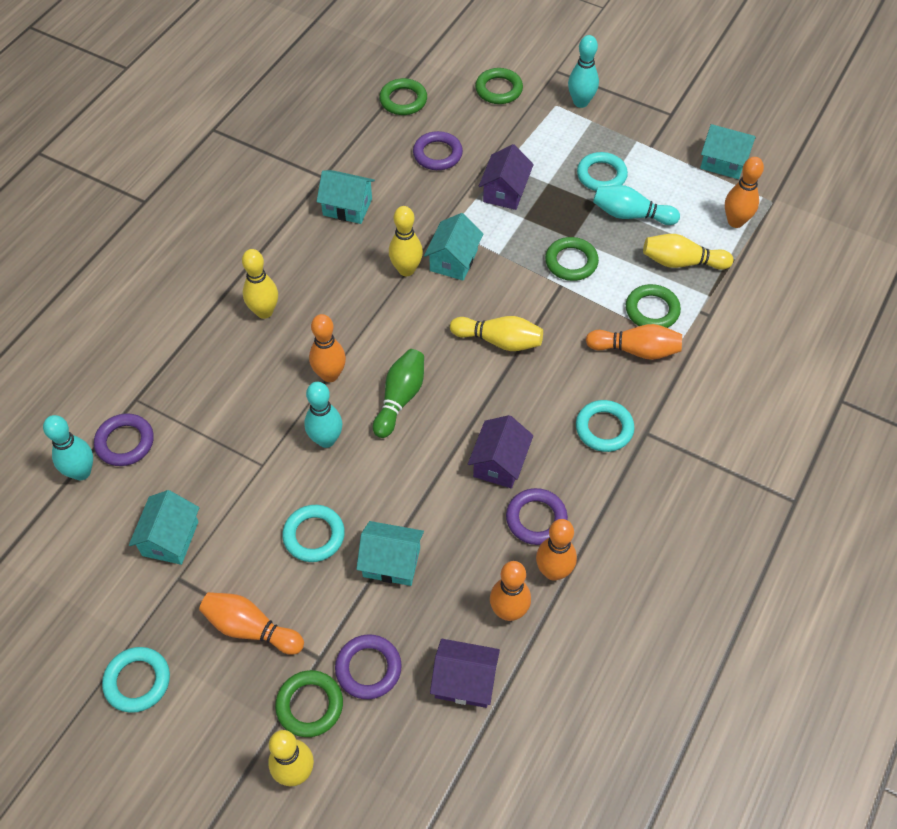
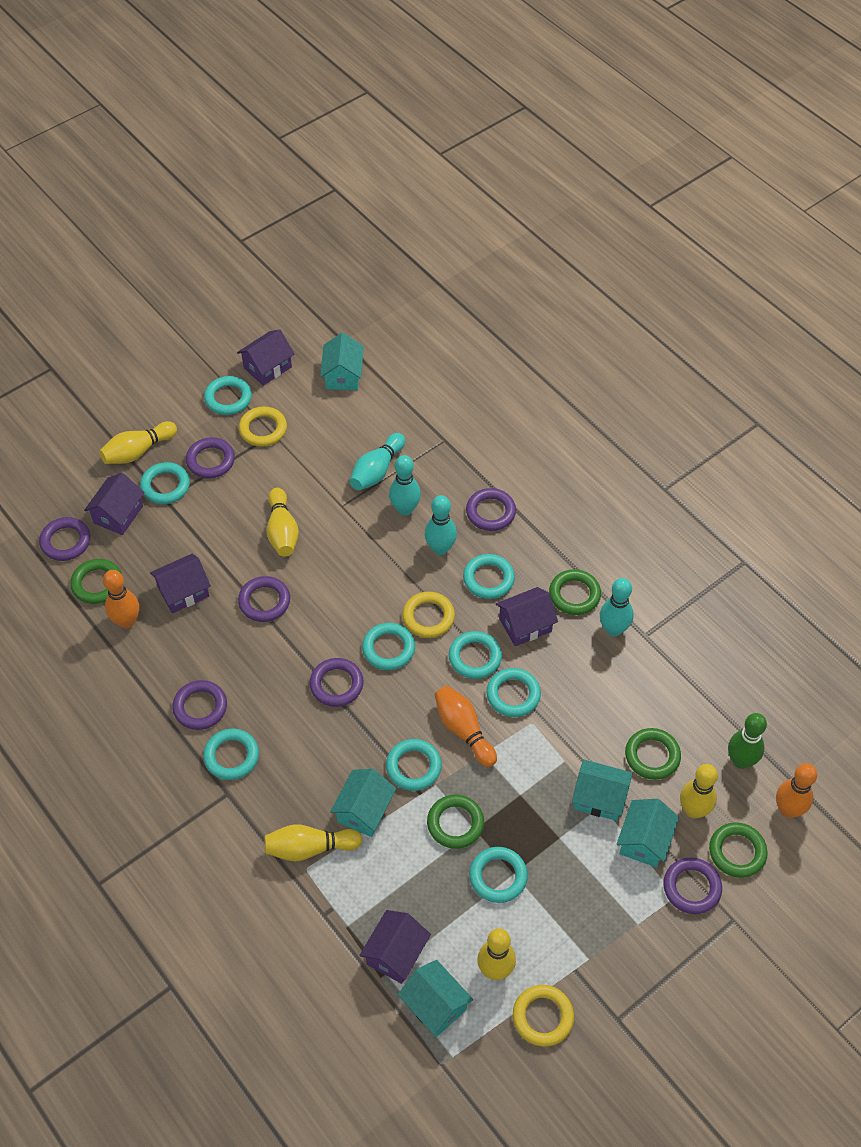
orange bowling pin: [199,592,304,655] [309,314,346,382] [490,561,531,621] [536,519,577,581] [586,324,682,360] [725,157,764,228] = 6 -> [103,570,139,628] [435,685,497,767] [776,763,817,818] = 3
purple house: [430,639,500,708] [468,415,533,489] [479,144,534,210] = 3 -> [84,473,145,535] [150,554,211,613] [237,329,295,386] [359,910,431,984] [496,587,558,646] = 5
purple ring: [94,413,154,466] [335,634,402,699] [413,131,463,170] [506,488,568,545] = 4 -> [39,517,91,561] [172,680,227,730] [186,437,235,479] [238,576,290,622] [309,658,364,707] [466,488,516,531] [663,858,722,914] = 7
turquoise ring: [102,647,170,713] [282,505,345,562] [576,400,635,452] [577,152,628,191] = 4 -> [140,462,190,504] [203,729,259,780] [204,376,252,415] [362,623,415,670] [386,739,442,791] [449,631,502,679] [463,554,515,599] [469,847,528,903] [487,668,541,717] = 9
yellow ring: none = 0 -> [239,406,287,447] [402,592,455,638] [513,985,574,1047] = 3

